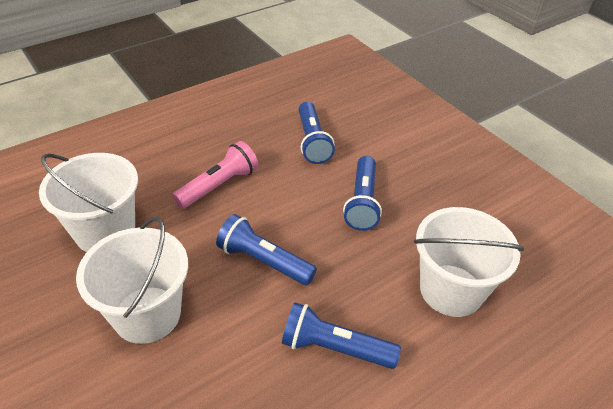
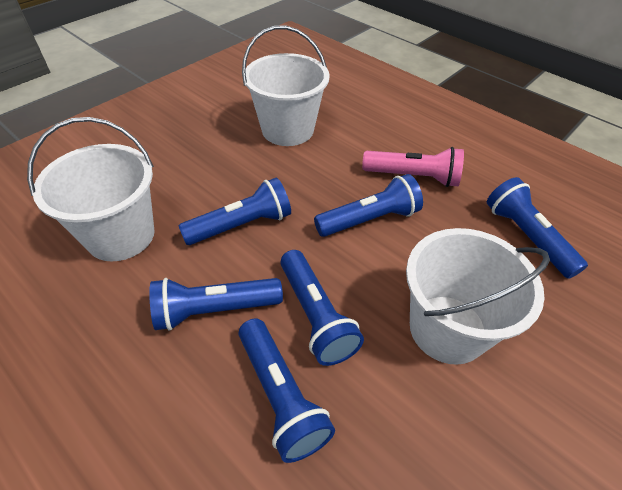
blue flashlight: [216,214,317,285] [282,302,401,369] [299,102,335,164] [343,156,382,231] = 4 -> [149,278,283,331] [179,177,291,245] [238,318,335,463] [280,250,364,366] [314,174,423,237] [487,177,588,279] = 6

